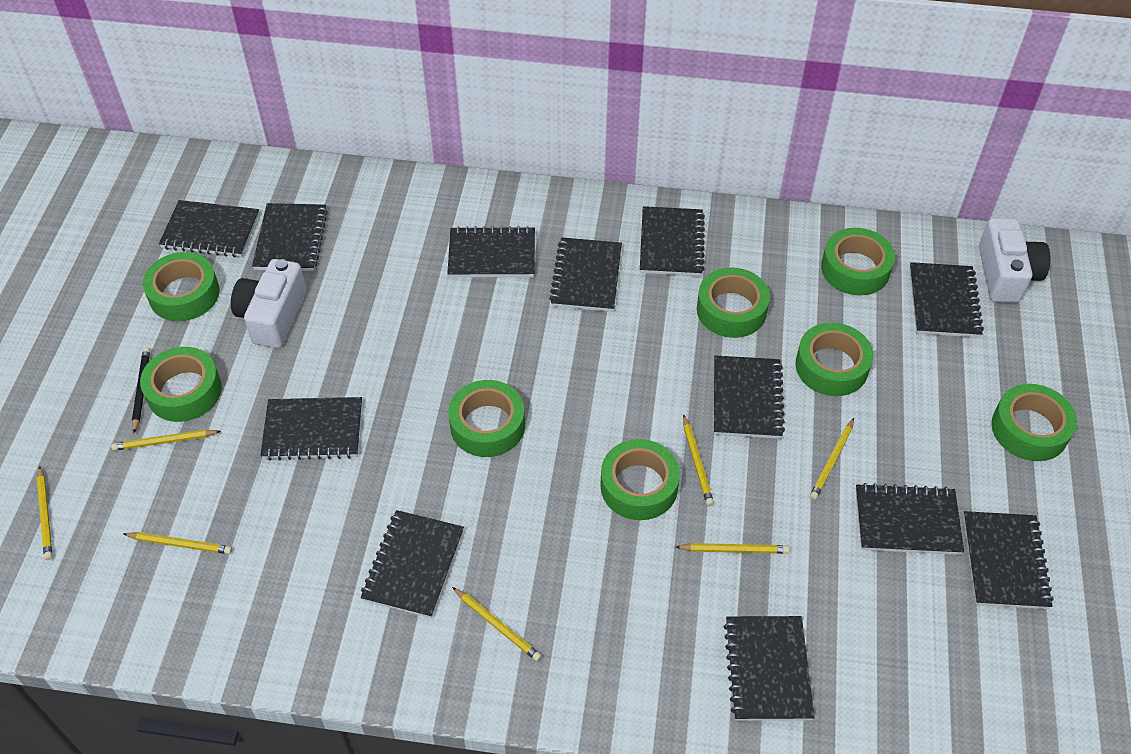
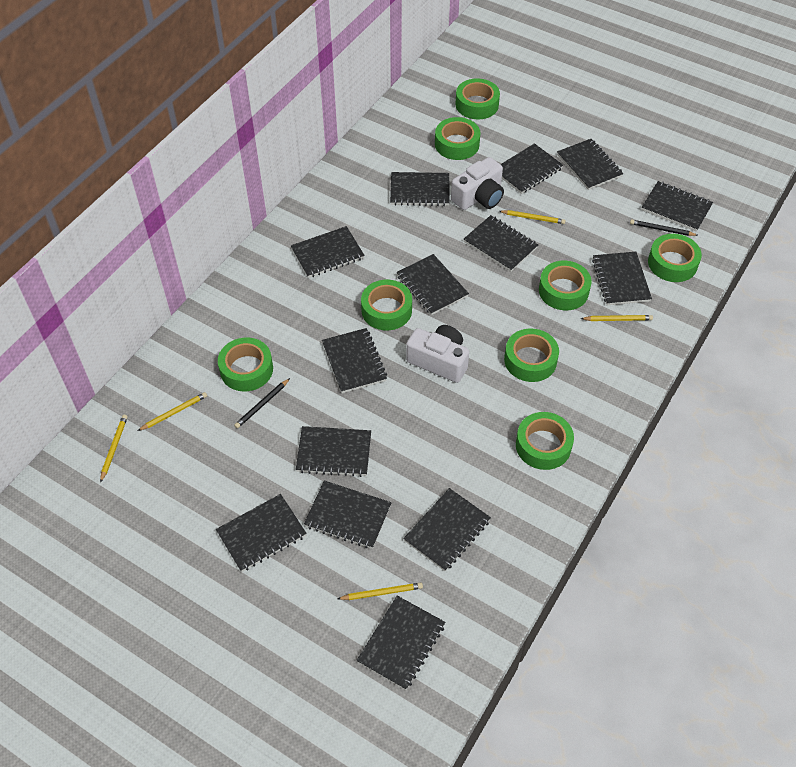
black notebook: [159,200,259,258] [252,203,328,271] [260,397,362,461] [361,510,464,618] [447,226,535,278] [549,237,622,312] [640,206,705,276] [714,355,785,439] [723,616,815,721] [856,483,964,555] [910,262,984,338] [963,511,1054,609] = 12 -> [216,494,307,572] [291,226,365,278] [296,426,371,477] [304,480,391,549] [322,328,387,393] [356,596,445,690] [390,172,450,206] [396,254,469,315] [403,488,491,571] [464,215,538,272] [500,143,563,194] [557,139,623,190] [592,252,652,305] [641,181,713,232] = 14
black pencil: [132,347,150,433] = 1 -> [234,378,290,428] [630,220,698,236] = 2
yellow pencil: [37,466,53,560] [111,429,221,451] [124,532,232,554] [452,587,542,661] [676,543,790,554] [683,414,714,506] [810,418,854,500] = 7 -> [100,415,128,483] [138,392,207,431] [337,583,423,600] [499,210,565,224] [581,315,653,321] = 5

